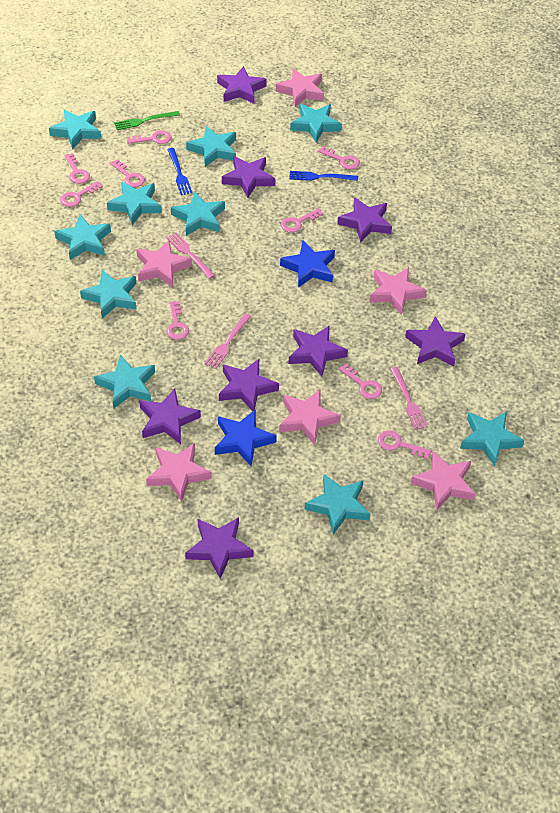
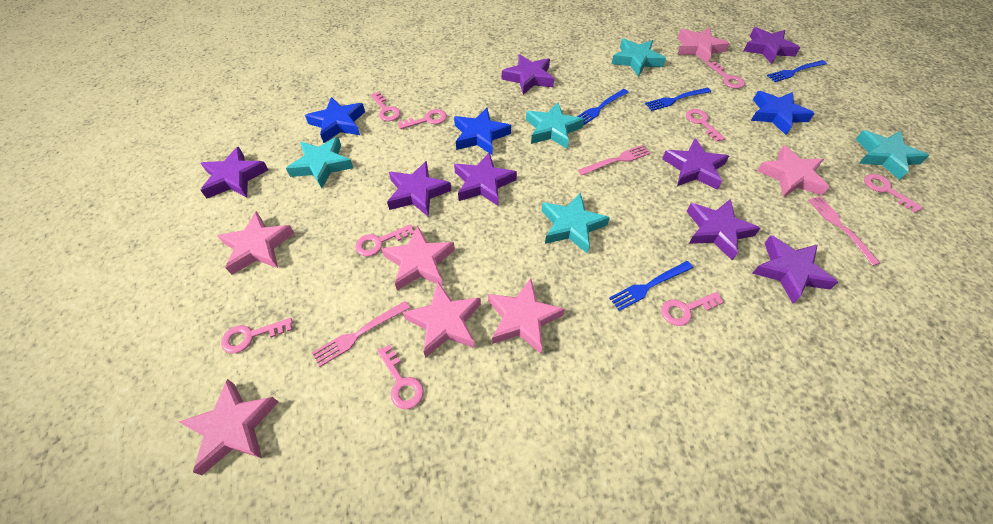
blue fork: [167,148,192,195] [289,171,358,181] = 2 -> [577,89,629,125] [609,261,693,311] [645,88,711,111] [767,60,827,82] = 4
blue star: [215,409,277,466] [280,241,335,288] = 2 -> [305,97,365,143] [454,108,511,155] [751,91,815,135] = 3
green fork: [114,111,180,130] = 1 -> none = 0
pink star: [137,240,192,287] [146,443,212,502] [276,68,324,107] [279,390,341,445] [369,267,427,315] [411,451,475,510] = 6 -> [179,379,279,475] [217,211,294,275] [382,225,455,291] [403,282,481,358] [488,278,565,354] [677,27,730,64] [757,145,829,198] = 7
turquoise star: [49,109,101,149] [54,214,111,260] [80,270,137,319] [94,355,155,409] [107,182,162,225] [171,192,225,236] [186,126,236,167] [290,104,342,143] [304,474,370,535] [460,411,524,466] = 10 -> [286,137,353,188] [526,102,584,149] [541,192,610,254] [612,39,666,77] [856,130,929,180] = 5

